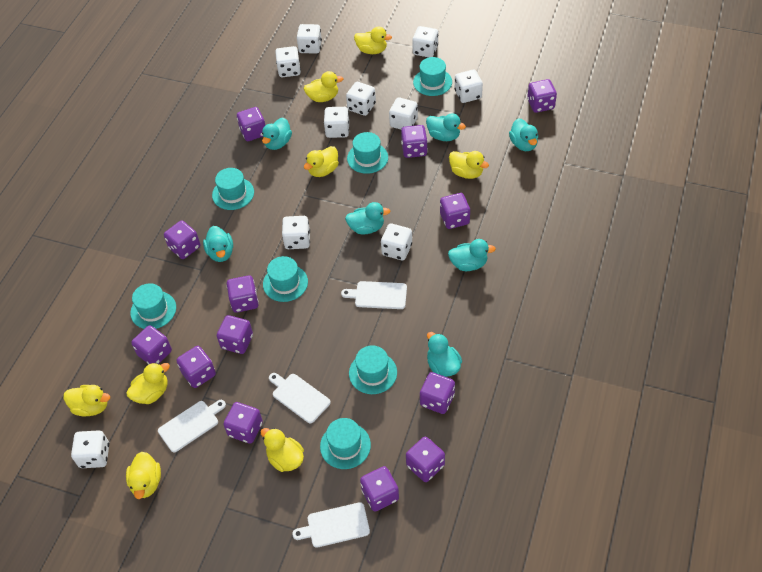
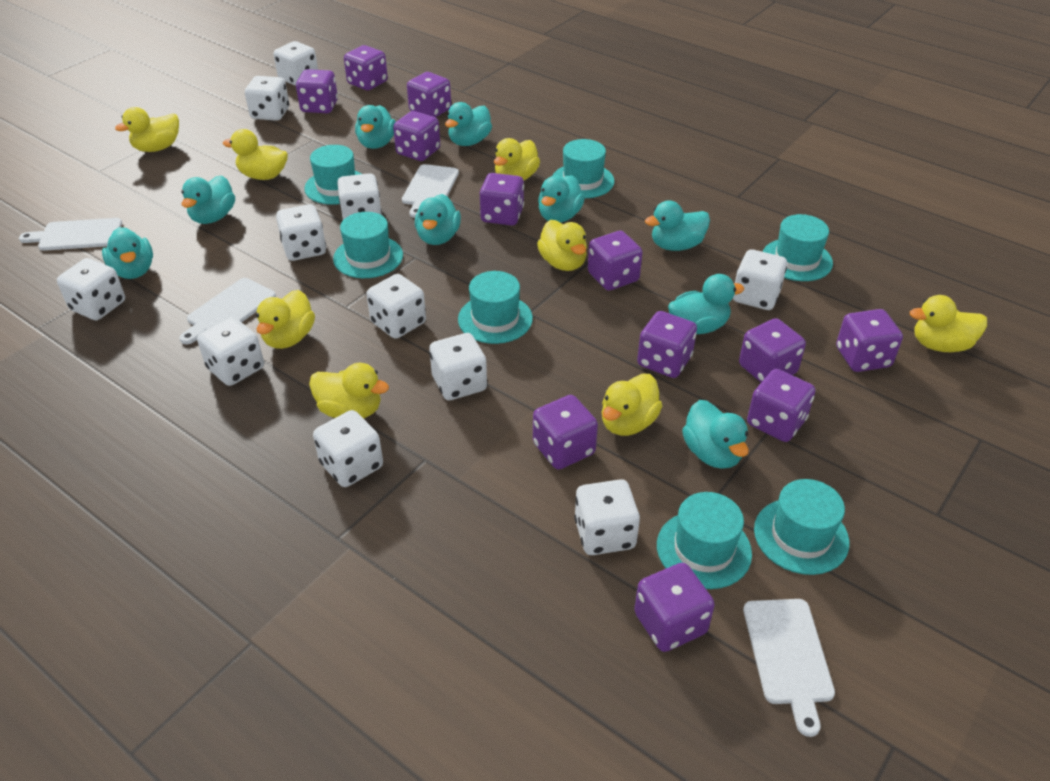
purple dice: [131,325,172,364] [164,221,200,259] [177,346,216,388] [217,315,253,354] [223,402,263,444] [227,275,259,313] [237,107,265,141] [360,466,399,512] [401,125,428,158] [406,437,445,482] [420,372,455,414] [440,193,470,229] [527,79,557,113] = 13 -> [296,69,338,113] [344,45,388,90] [393,111,440,161] [407,72,451,117] [480,173,524,226] [533,395,598,469] [588,231,643,291] [634,563,715,652] [637,311,697,378] [739,318,806,382] [747,369,815,442] [836,309,903,372] = 12
turquoise duck: [203,226,233,262] [262,118,292,150] [345,202,390,235] [426,113,466,141] [427,332,462,377] [448,239,496,271] [509,118,538,151] = 7 -> [102,227,153,279] [181,175,235,224] [355,105,396,149] [415,194,461,245] [445,102,492,146] [538,175,585,223] [645,200,710,251] [668,274,744,334] [682,400,749,469] = 9
white dice: [71,430,109,468] [275,46,301,77] [282,216,310,249] [297,24,322,54] [324,107,349,138] [346,82,376,116] [381,223,412,260] [389,97,418,130] [412,26,438,57] [455,69,483,103] = 10 -> [57,258,125,320] [197,317,264,386] [245,76,289,121] [274,41,318,86] [276,204,326,261] [313,410,383,487] [337,173,382,220] [366,274,426,339] [429,333,487,400] [574,479,640,555] [733,249,787,310] = 11

